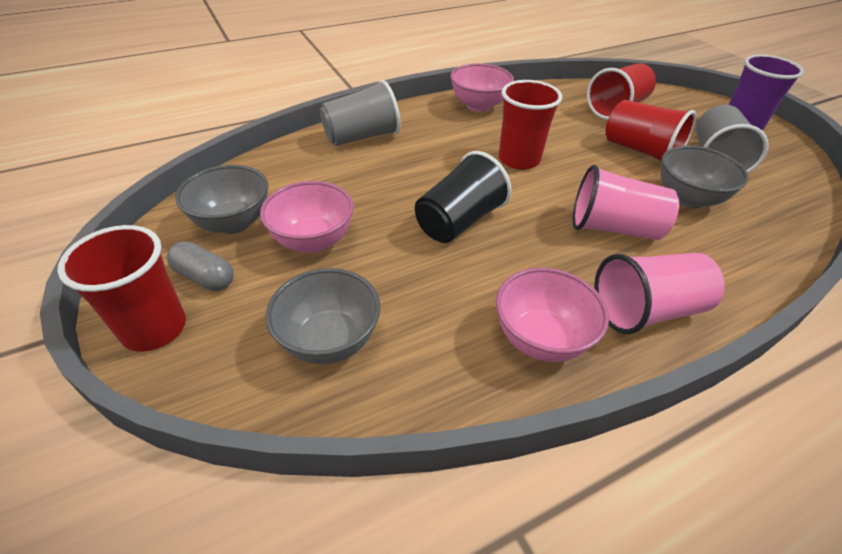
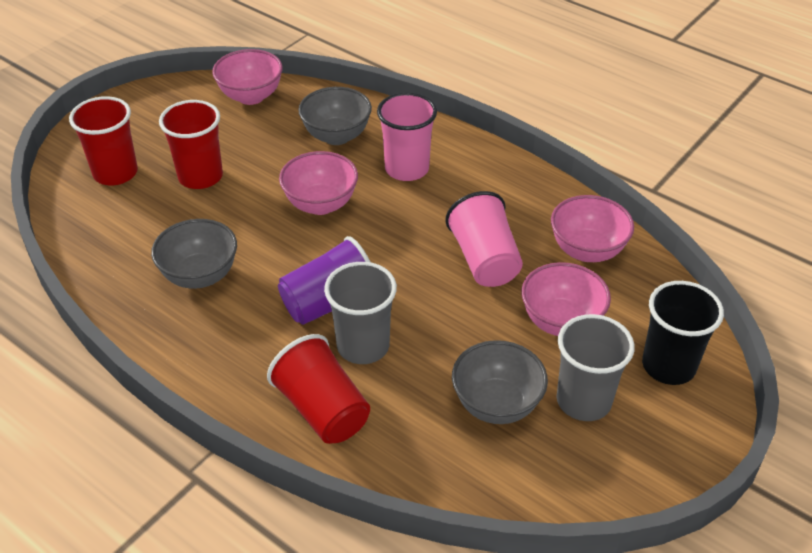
grey capsule: [167,241,234,291] = 1 -> none = 0
pink bowl: [260,181,354,253] [450,63,514,112] [496,268,609,362] = 3 -> [212,49,283,105] [279,151,358,215] [521,262,611,336] [551,195,634,262] = 4
red cup: [57,225,186,352] [499,80,562,170] [587,63,656,120] [606,100,696,161] = 4 -> [69,96,138,185] [159,100,223,189] [267,334,370,444] = 3

